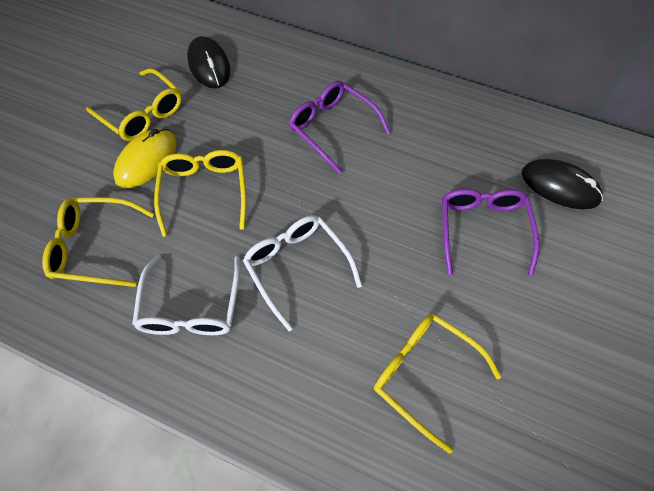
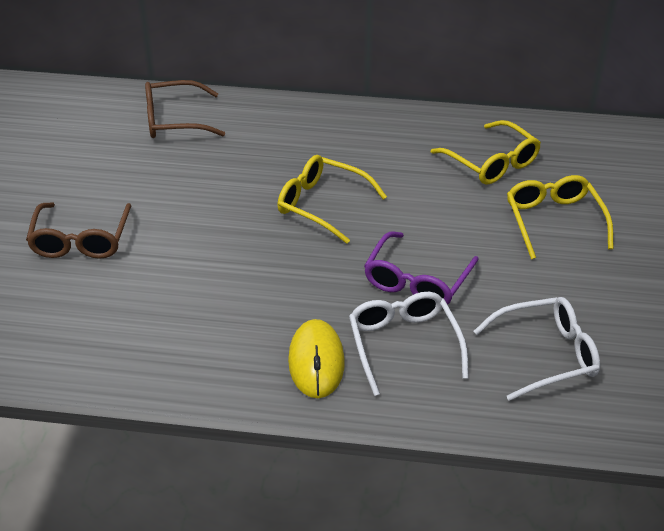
black mouse: [187,36,230,89] [522,159,603,209] = 2 -> none = 0
brown glasses: none = 0 -> [26,202,132,259] [145,80,225,138] = 2
purple glasses: [289,81,391,174] [442,189,540,276] = 2 -> [364,231,479,305] = 1
yellow glasses: [42,197,154,287] [86,68,182,141] [154,150,246,237] [374,313,501,454] = 4 -> [277,155,387,244] [431,120,541,184] [507,175,614,259] = 3

